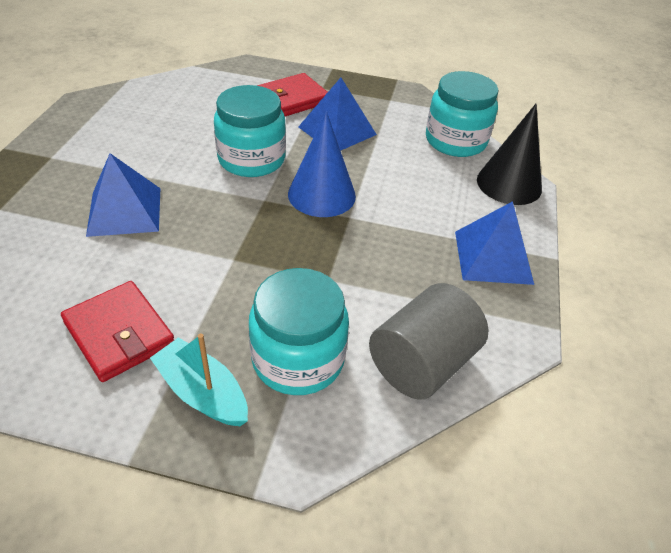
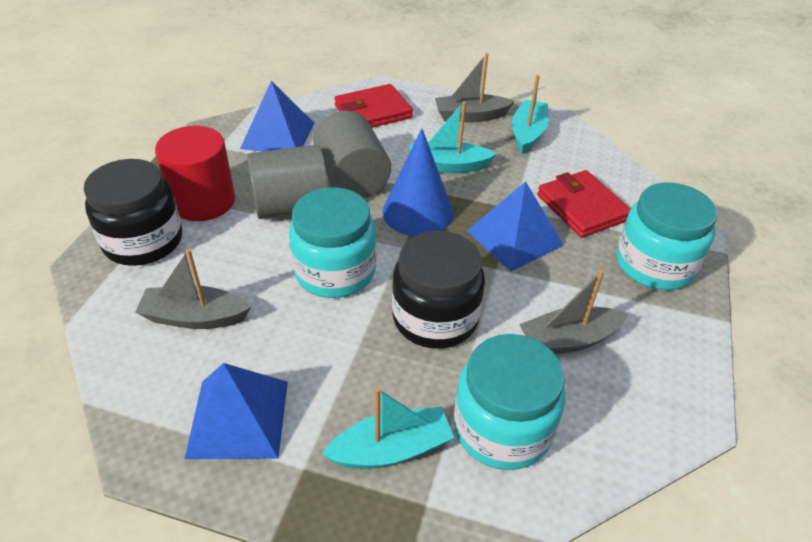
black cone: [477,104,542,205] = 1 -> none = 0
black jar: none = 0 -> [83,159,182,266] [392,231,485,349] = 2
grey boat: none = 0 -> [136,249,251,329] [435,53,515,122] [519,270,628,354] = 3
grey cylinder: [369,283,488,400] = 1 -> [247,144,329,219] [313,111,391,198] = 2
red cylinder: none = 0 -> [155,126,235,221] = 1
turquoise boat: [150,333,248,426] = 1 -> [322,387,454,469] [410,101,497,173] [512,75,549,154] = 3

